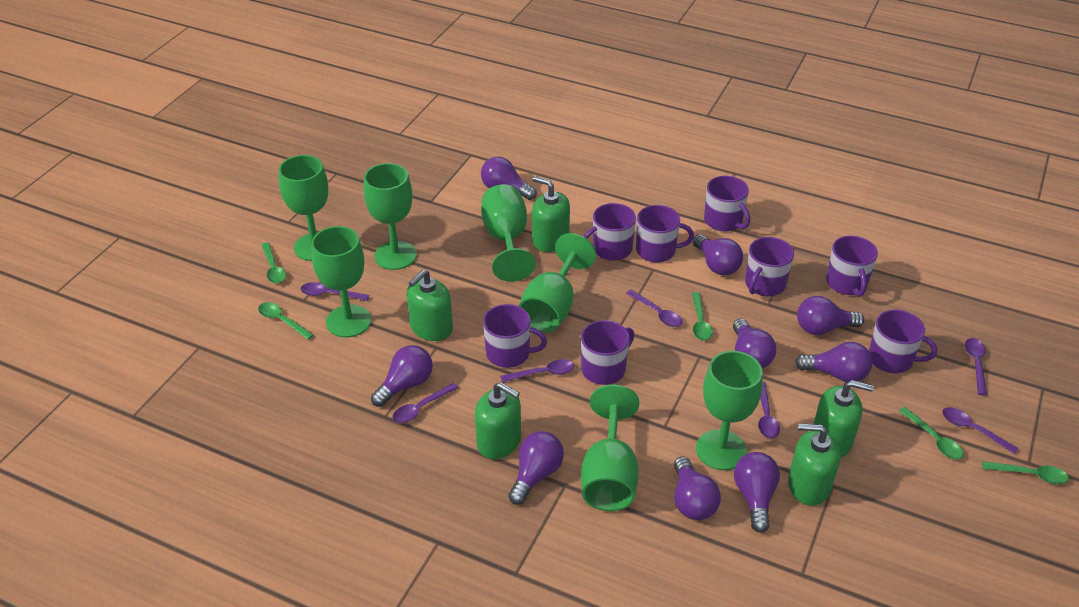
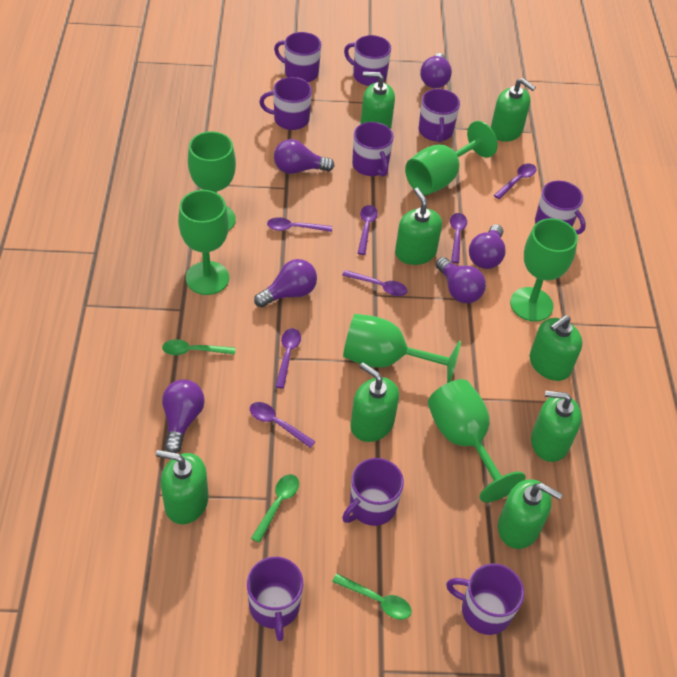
green goblet: [279,155,328,261] [311,226,371,338] [364,163,417,270] [481,184,535,282] [519,233,596,333] [581,385,639,511] [696,351,762,470] = 7 -> [178,190,229,295] [188,131,236,231] [343,314,461,383] [405,121,498,195] [428,379,526,502] [510,218,578,322] = 6
green soap dispenser: [407,269,453,341] [475,382,521,459] [532,176,570,252] [788,423,841,506] [813,380,874,458] = 5 -> [156,450,209,524] [350,363,399,442] [360,71,395,129] [395,188,442,265] [491,78,536,142] [498,479,562,549] [530,315,582,381] [531,391,582,462] = 8
green spoon: [258,302,314,340] [262,242,286,284] [692,292,713,341] [899,407,964,460] [982,461,1069,484] = 5 -> [162,339,235,355] [251,474,299,543] [332,574,412,620] = 3
purple light bulb: [371,345,433,407] [481,157,537,200] [508,431,564,505] [674,456,721,520] [693,234,743,275] [733,319,776,368] [734,452,780,533] [795,342,872,382] [797,296,864,335] = 9 -> [162,380,205,453] [254,259,317,307] [274,139,335,174] [420,53,452,88] [436,257,486,303] [469,224,506,269] = 6
purple mug: [483,304,547,368] [581,320,634,385] [583,203,636,261] [636,205,694,263] [704,176,750,232] [745,237,794,296] [826,236,878,297] [869,309,937,373] = 8 -> [247,557,303,641] [259,77,312,130] [274,32,321,82] [342,458,404,526] [344,35,391,86] [352,122,394,177] [419,89,460,142] [446,563,524,635] [535,180,586,235] = 9

